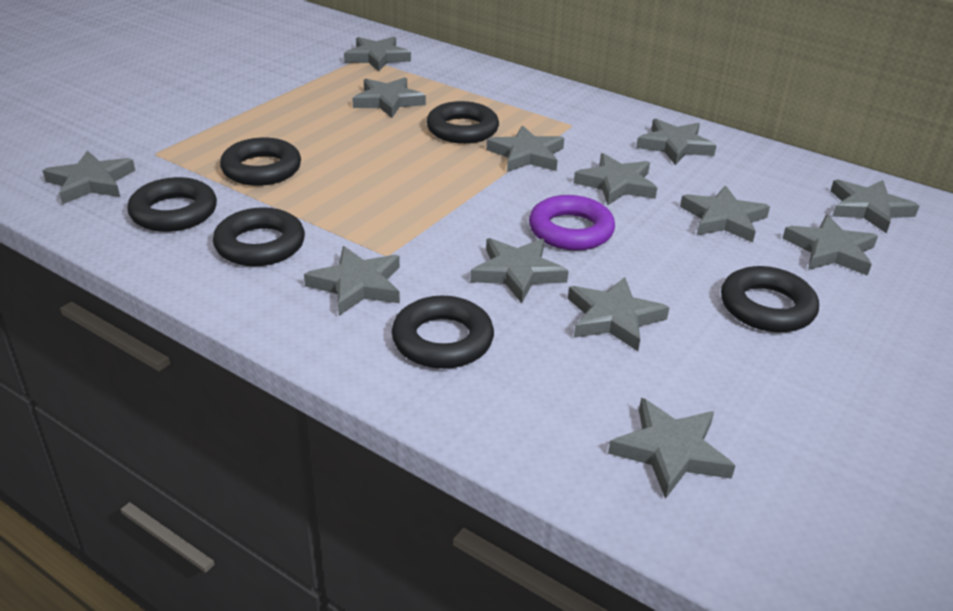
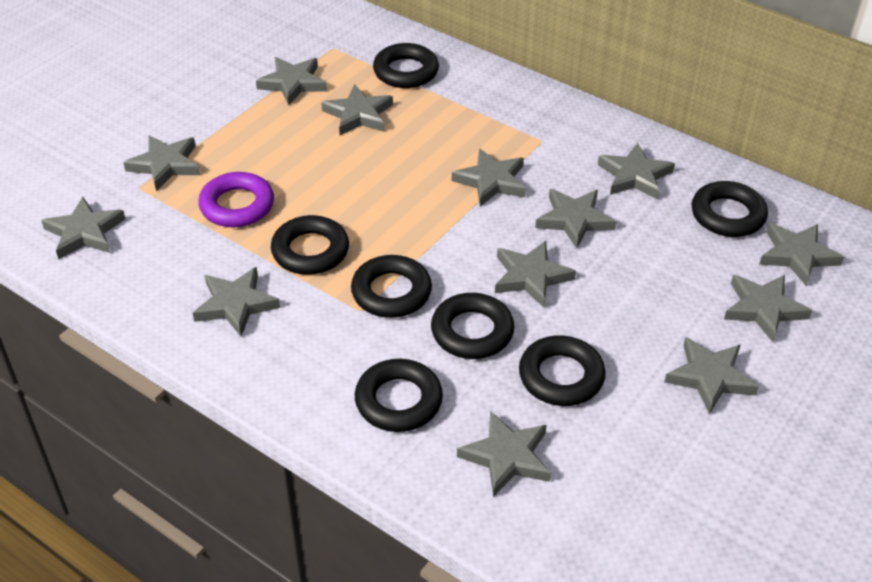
black ring: [127,177,217,232] [213,207,305,266] [220,138,301,186] [392,296,494,369] [427,101,499,144] [721,266,819,332] = 6 -> [271,215,349,275] [351,255,432,318] [355,359,443,432] [373,43,439,88] [431,293,514,359] [519,335,606,406] [691,181,768,237] = 7

